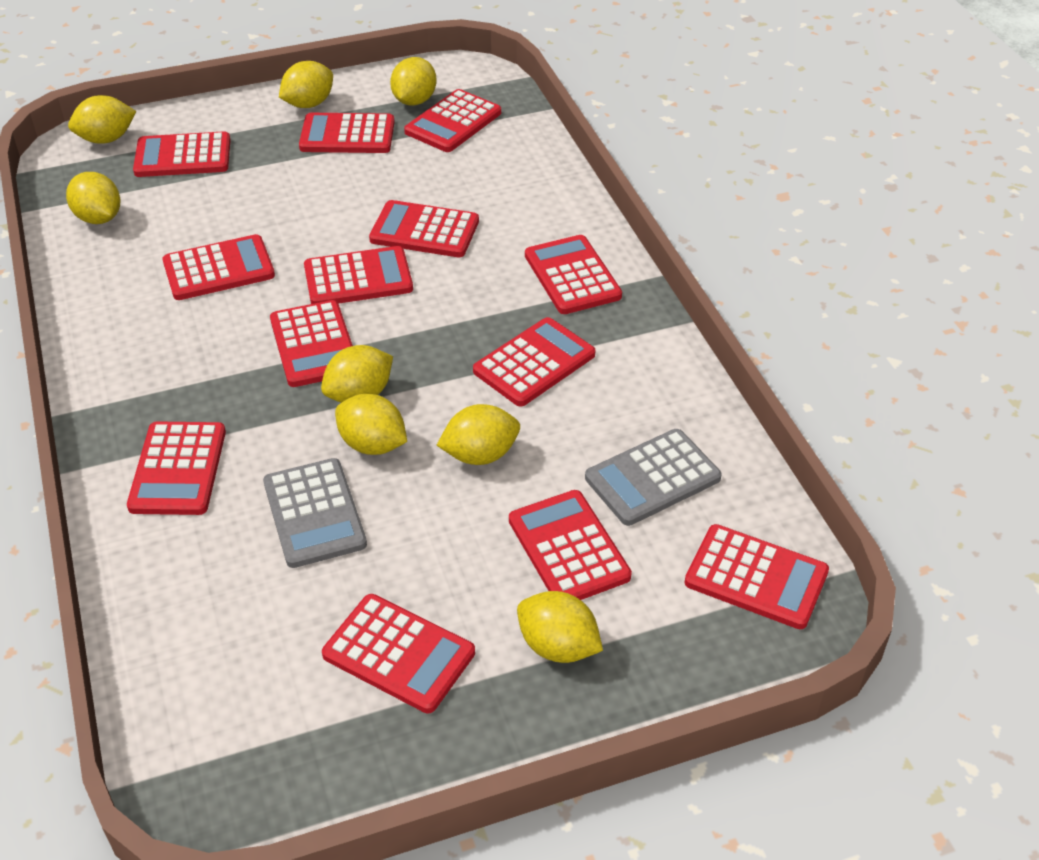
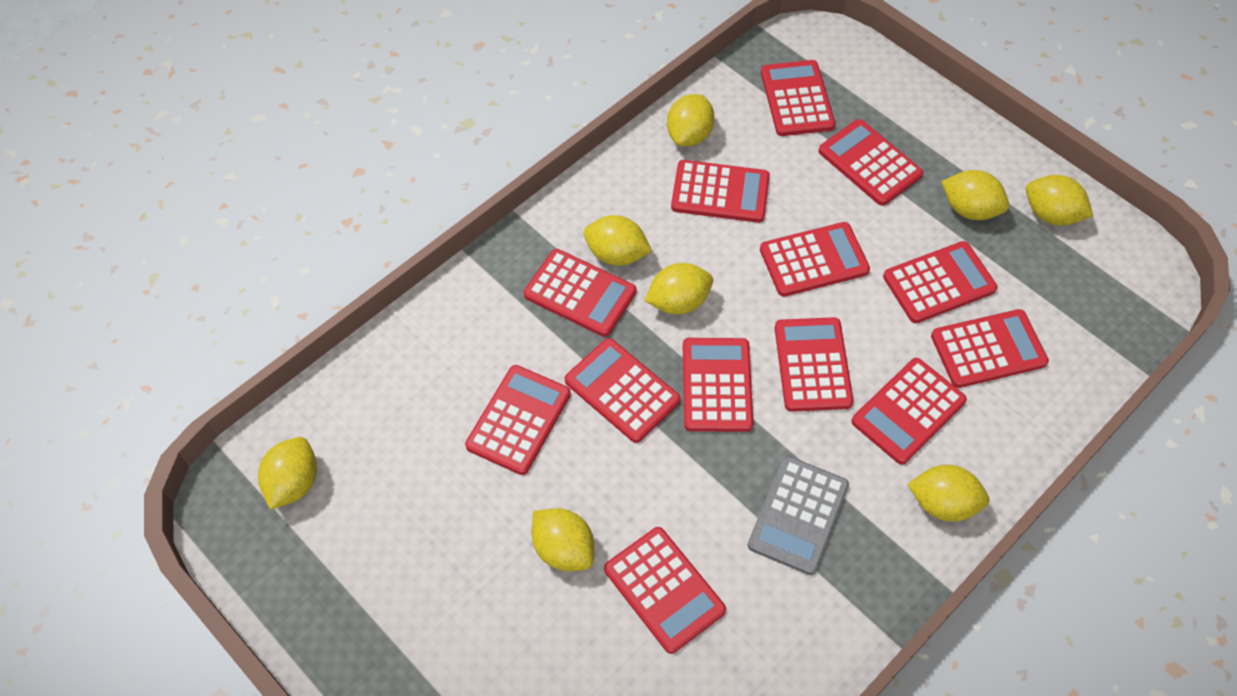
grey calculator: [263,458,367,568] [585,429,722,526] = 2 -> [748,456,849,575] = 1

